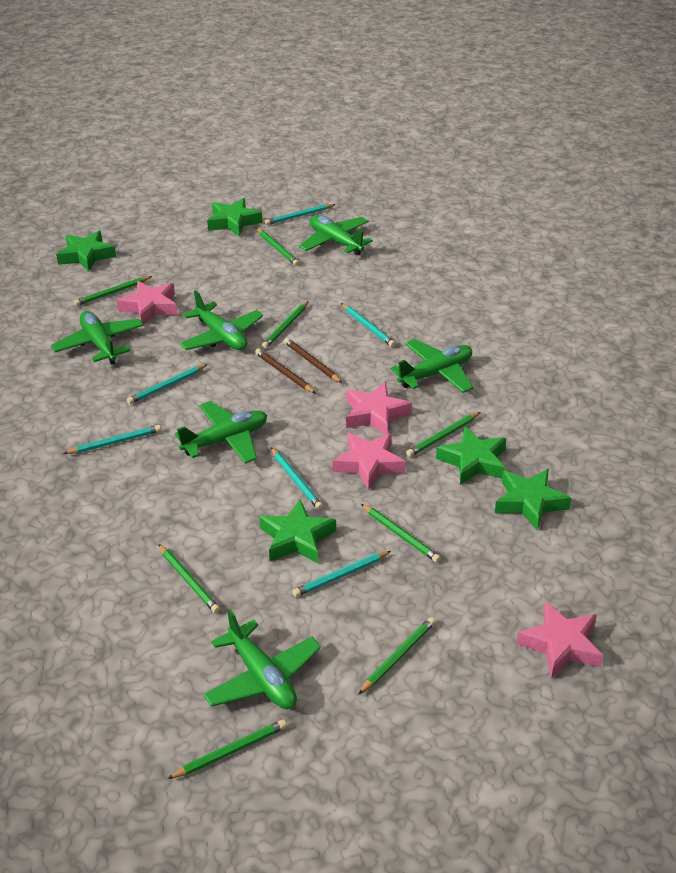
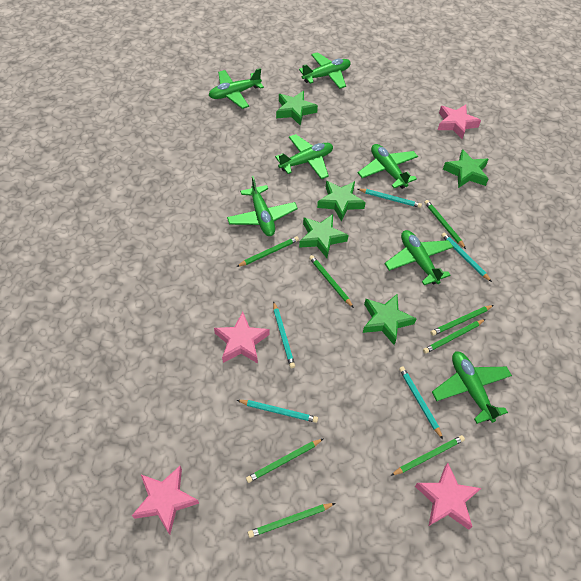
brown pencil: [255,349,315,393] [284,338,342,383] = 2 -> none = 0
green plane: [51,311,144,365] [175,401,267,464] [180,290,263,350] [203,609,321,709] [299,215,373,256] [391,339,473,393] = 6 -> [209,68,264,109] [227,176,298,236] [275,134,333,179] [299,52,351,89] [358,144,418,189] [385,230,453,285] [432,352,512,424] = 7
turquoise pencil: [63,425,161,454] [127,364,208,404] [265,204,336,225] [271,447,323,510] [292,551,391,597] [341,303,396,347] = 6 -> [237,400,318,423] [273,301,295,368] [358,189,422,208] [399,367,443,439] [441,233,492,282] = 5

